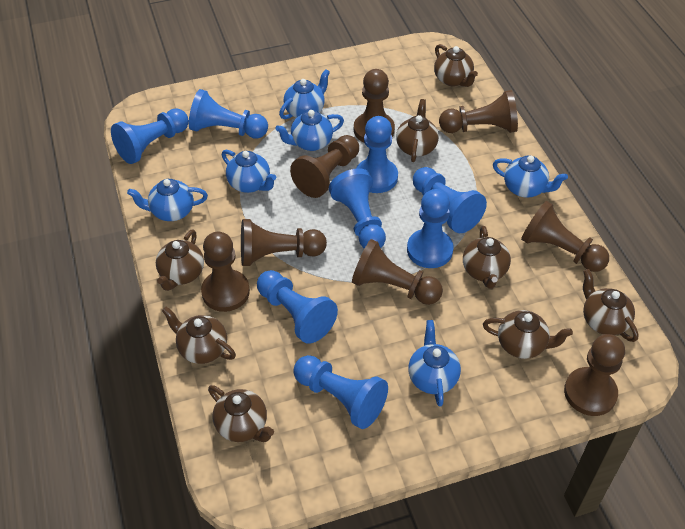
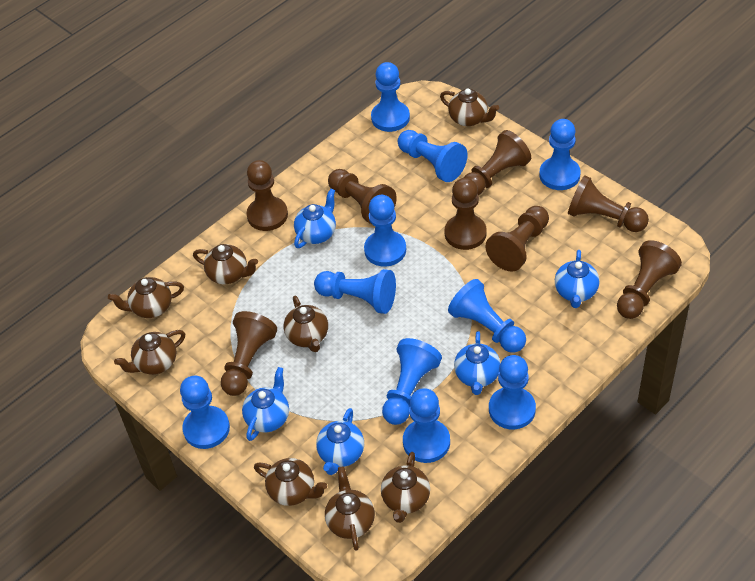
blue pawn: [111,108,189,164] [189,89,268,138] [257,270,338,344] [293,355,388,429] [329,168,386,249] [356,116,398,193] [407,189,453,268] [413,167,487,233] = 8 -> [180,376,230,449] [314,269,396,314] [364,195,406,267] [371,62,410,132] [382,338,442,425] [398,130,467,182] [403,388,450,463] [448,279,526,353] [489,355,536,430] [539,119,581,190] = 10
blue teapot: [127,179,208,221] [222,150,276,193] [275,110,344,151] [279,69,330,119] [408,320,461,407] [493,156,568,198] = 6 -> [242,367,289,441] [294,188,336,248] [316,408,364,475] [454,331,500,395] [555,250,599,308] = 5

